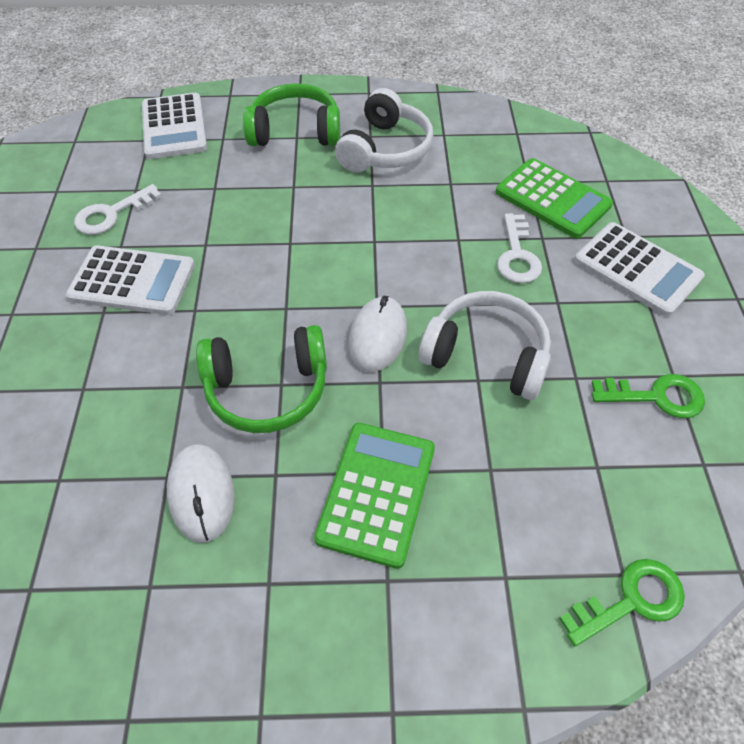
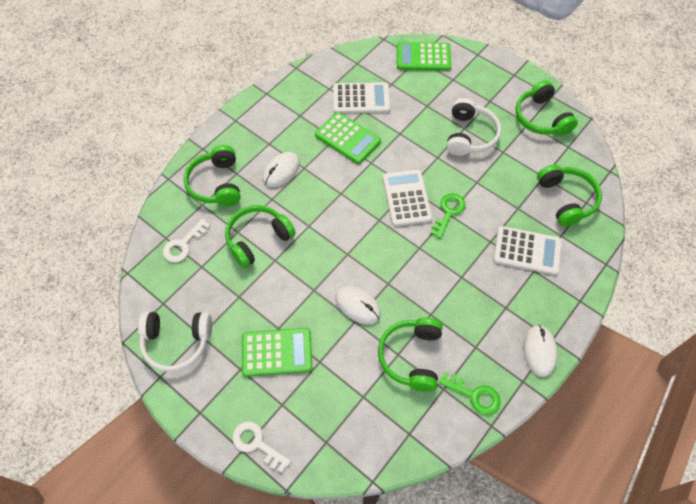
green calculator: [314,423,435,569] [495,158,613,239] = 2 -> [242,328,312,377] [315,112,381,164] [397,42,451,71] = 3
green headphones: [196,325,327,433] [243,83,340,146] = 2 -> [183,145,240,206] [225,205,295,268] [378,318,443,392] [515,80,578,136] [537,165,602,227] = 5
white mouse: [167,444,235,543] [349,296,407,372] = 2 -> [263,152,300,187] [335,286,381,324] [523,325,558,377] = 3

